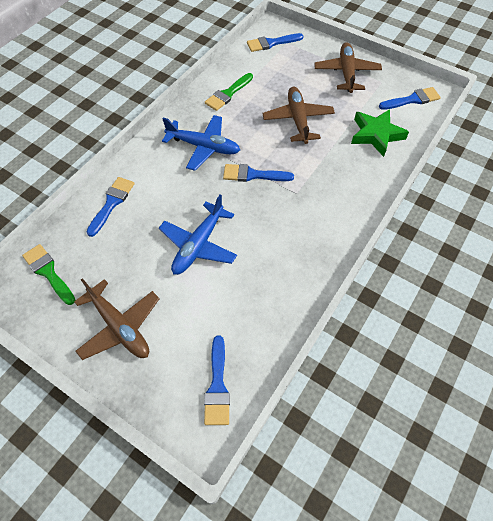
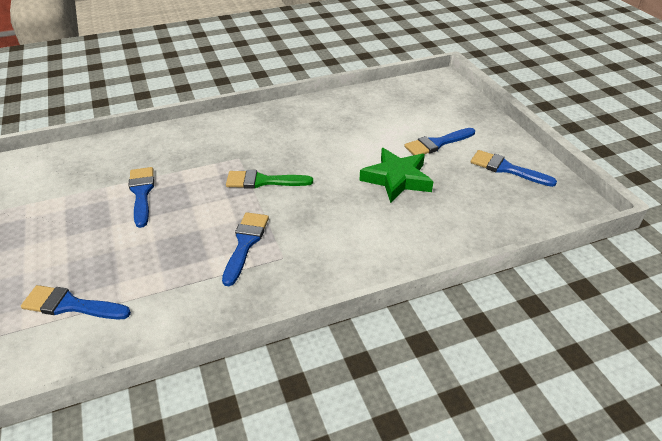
blue plane: [159,194,237,275] [162,115,240,171] = 2 -> none = 0
brown plane: [74,278,160,360] [262,86,335,144] [314,42,382,93] = 3 -> none = 0
green brush: [22,244,75,305] [205,73,253,111] = 2 -> [226,170,313,189] = 1

